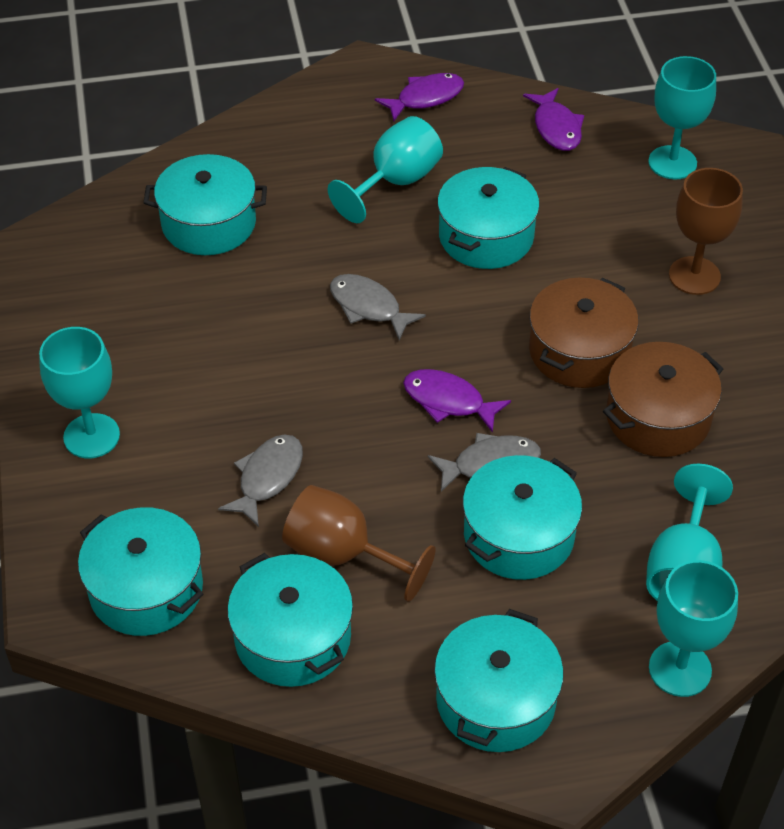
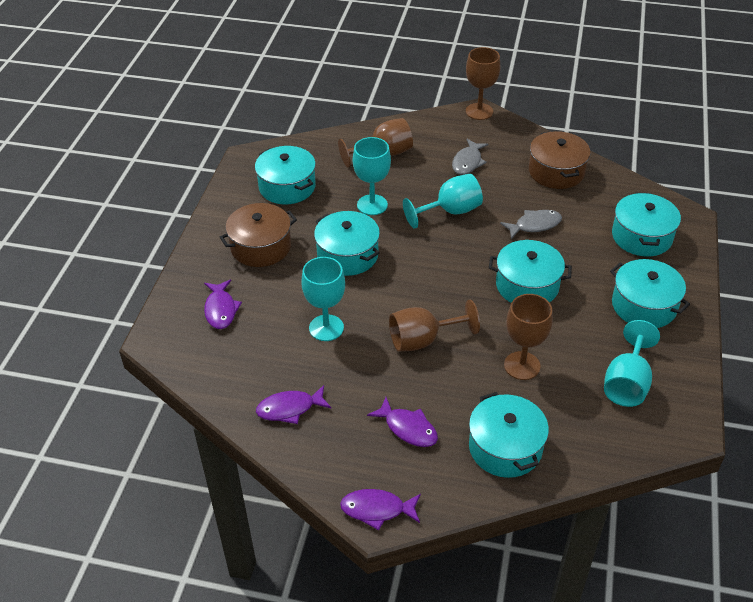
brown goblet: [282,485,436,602] [669,168,743,295] = 2 -> [338,118,413,168] [389,300,480,352] [466,47,500,120] [504,294,553,380] = 4
grey fish: [218,434,303,527] [330,274,426,340] [428,433,541,492] = 3 -> [452,139,488,175] [500,210,562,239] = 2
purple fish: [375,73,464,121] [403,369,511,433] [523,88,584,151] = 3 -> [204,280,242,329] [256,385,332,424] [340,489,421,530] [367,397,438,447] = 4
turquoise goblet: [39,327,120,458] [328,116,443,223] [646,464,733,601] [648,56,716,179] [649,560,738,697] = 5 -> [302,257,345,341] [353,137,391,215] [403,174,483,229] [604,320,660,407] = 4

